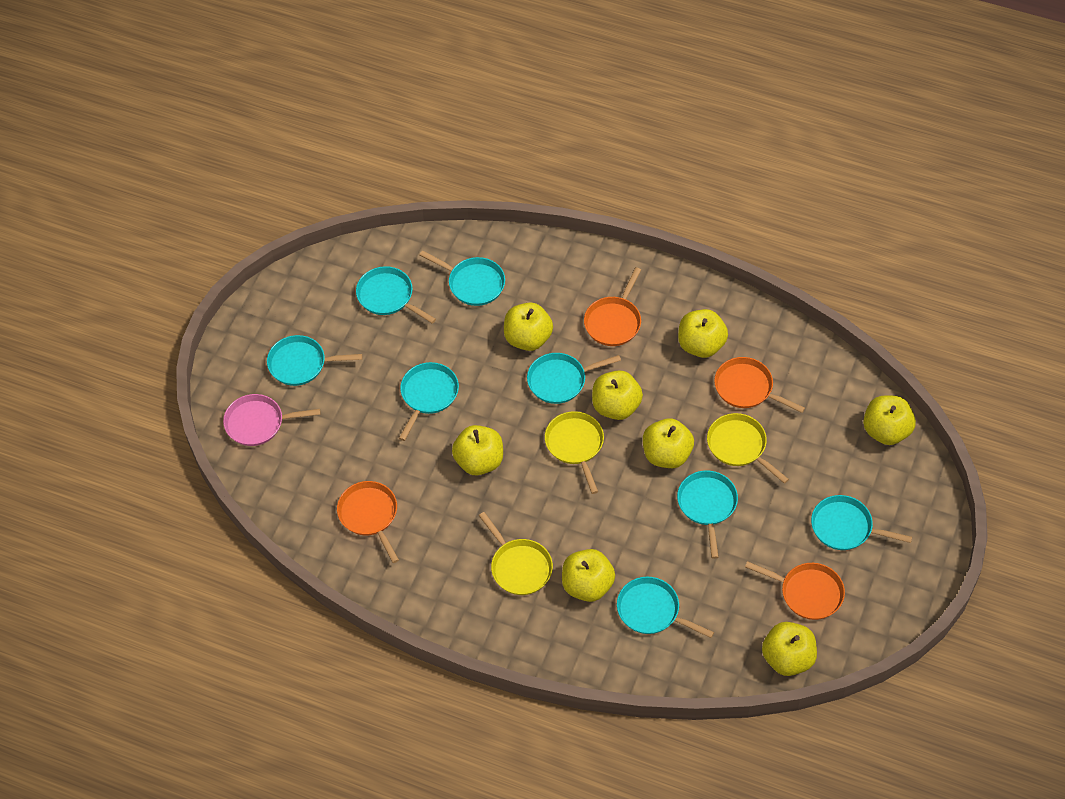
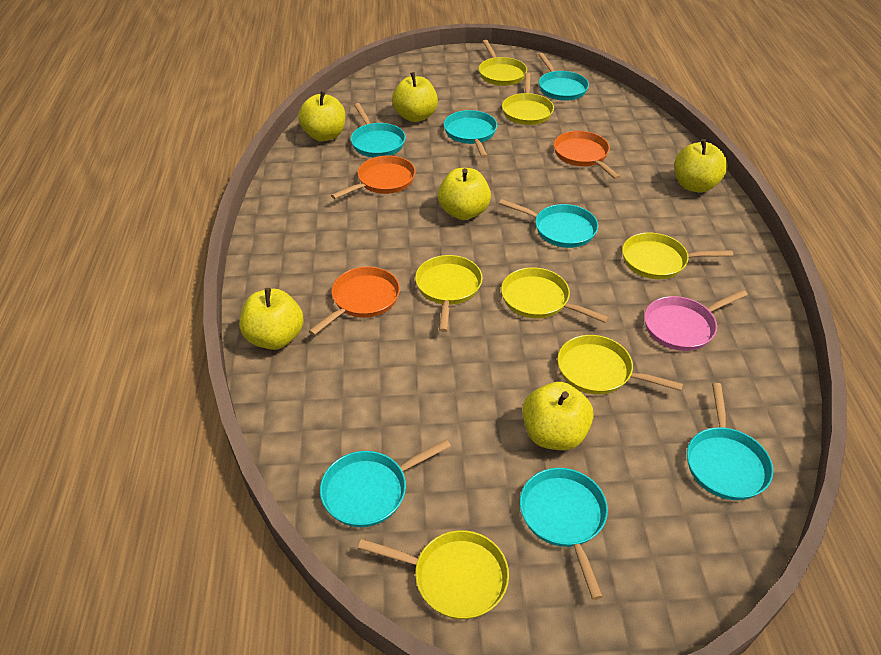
orange pan: [337,481,399,563] [584,267,641,346] [714,357,805,413] [745,561,845,620] = 4 -> [309,267,400,335] [331,155,416,199] [554,131,620,179] = 3
turquoise pan: [267,335,362,386] [356,266,436,324] [399,362,459,441] [420,250,505,306] [527,353,621,404] [617,577,714,638] [677,471,738,559] [811,495,912,550] = 8 -> [320,439,451,527] [351,103,406,157] [444,110,497,158] [499,199,598,248] [520,468,608,600] [538,53,589,101] [687,383,773,500] = 7
yellow apple: [452,425,503,475] [504,302,553,351] [562,549,615,602] [592,370,643,420] [643,418,694,468] [678,309,728,358] [762,622,817,676] [863,395,916,445] = 8 -> [239,288,304,350] [298,91,346,141] [392,72,438,122] [438,168,491,220] [522,382,594,450] [674,139,728,193] = 6
yellow pan: [479,512,553,595] [545,411,604,494] [707,413,789,484] = 3 -> [358,530,509,620] [415,255,483,332] [479,40,527,86] [501,267,609,323] [502,73,554,125] [557,335,683,395] [622,232,733,279] = 7

